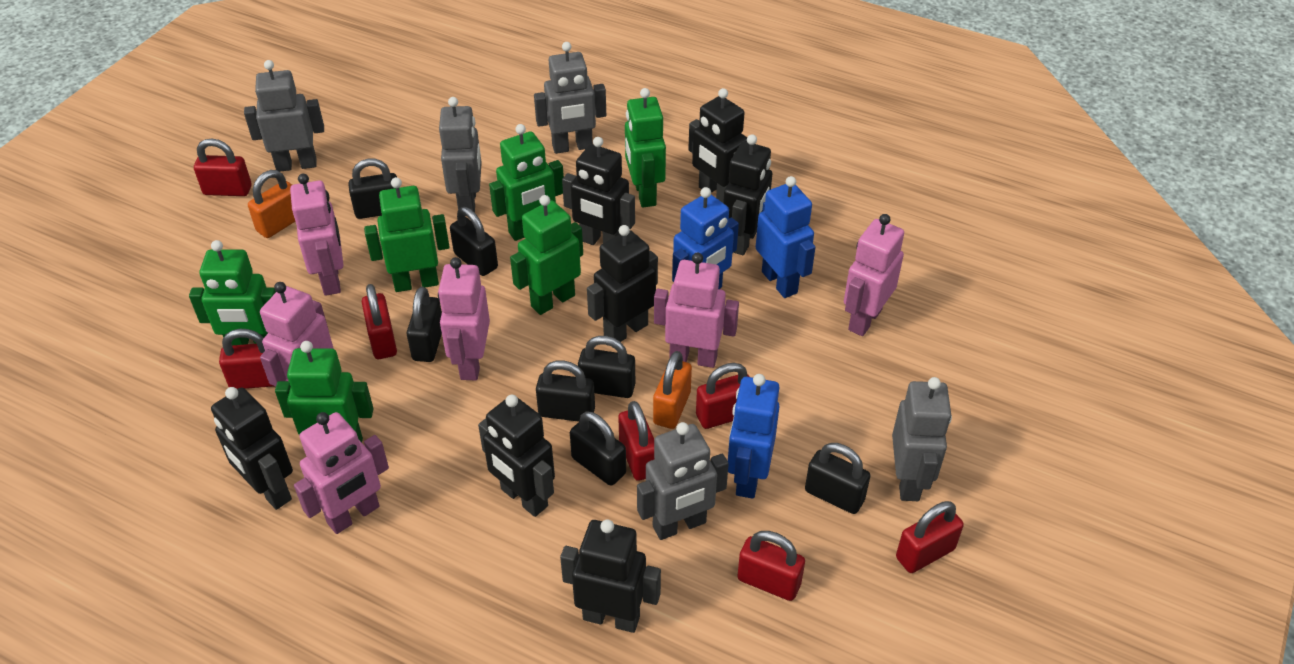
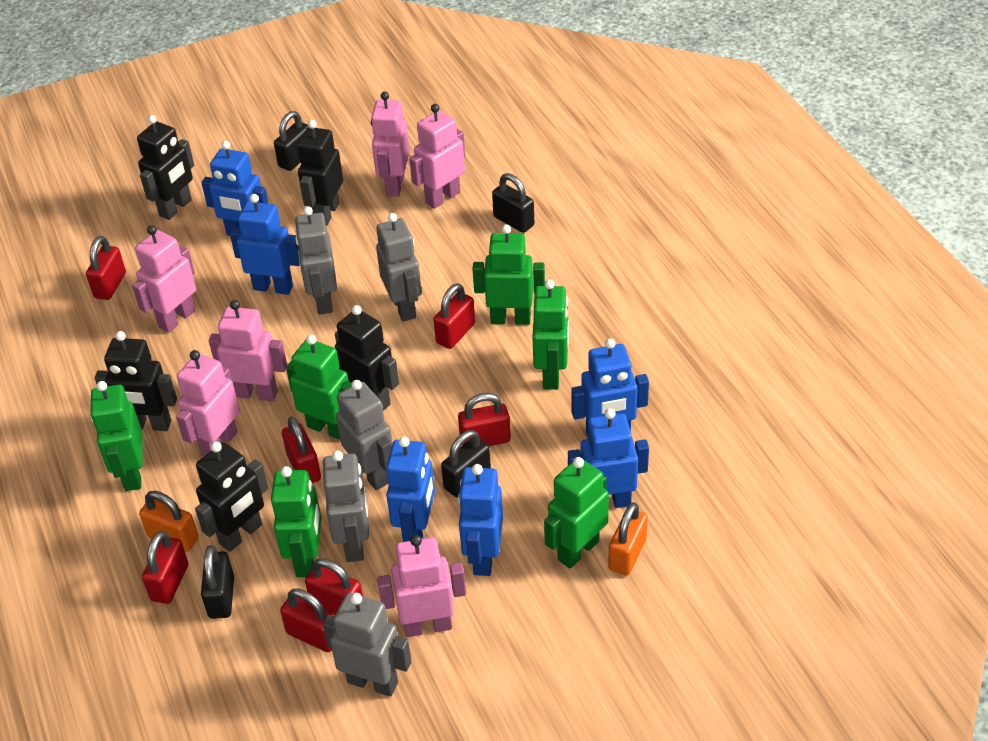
black padlock: [348,159,397,219] [407,287,442,362] [450,207,498,276] [536,360,595,422] [570,412,626,486] [578,336,635,398] [805,443,871,514] = 7 -> [201,545,234,619] [274,111,309,171] [441,430,491,497] [492,173,534,233] = 4
black robot: [211,387,293,510] [478,395,555,517] [560,519,661,633] [562,137,635,245] [587,225,658,342] [688,88,747,203] [723,134,772,255] = 7 -> [95,331,177,431] [137,115,194,220] [195,441,268,552] [297,120,343,226] [335,305,399,411] = 5
blue robot: [672,187,739,289] [728,374,780,499] [756,176,815,298] = 3 -> [201,141,269,236] [230,194,300,295] [386,436,435,542] [458,464,503,576] [568,408,649,508] [571,338,649,437] = 6

